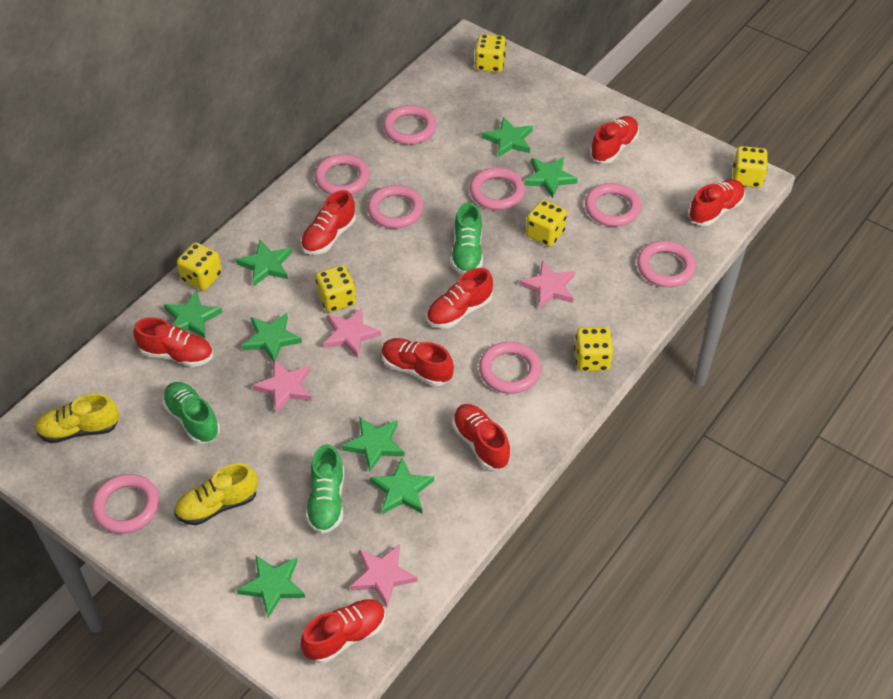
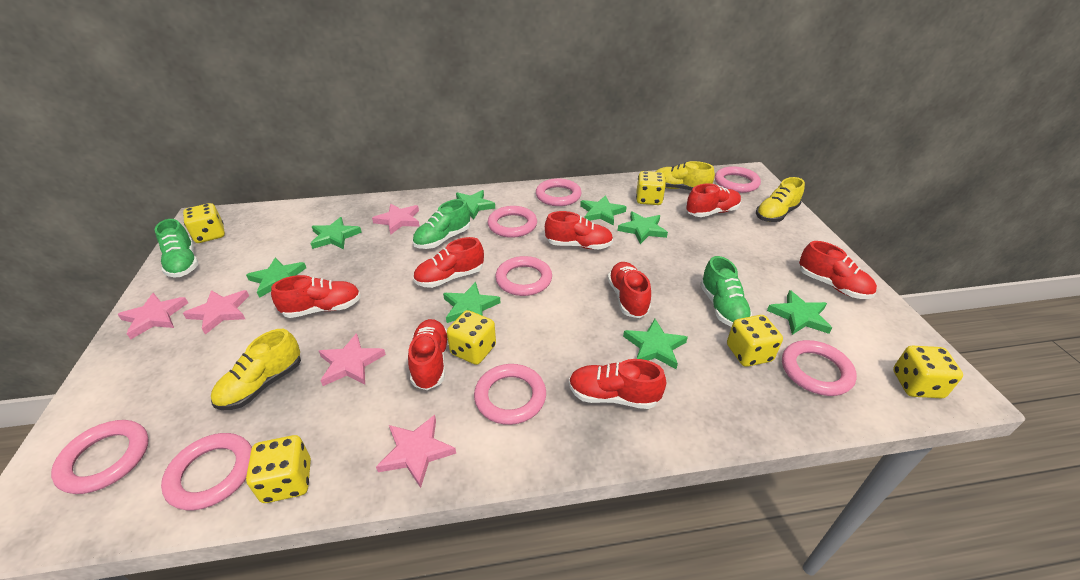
pink star: [252,360,312,413] [323,308,381,358] [350,544,418,607] [520,261,575,308] = 4 -> [117,293,188,339] [183,290,249,334] [319,333,386,386] [372,204,420,235] [376,415,456,488] = 5
yellow shoe: [35,393,119,443] [174,463,258,525] = 2 -> [211,329,301,410] [656,161,715,190] [756,177,805,222] = 3

